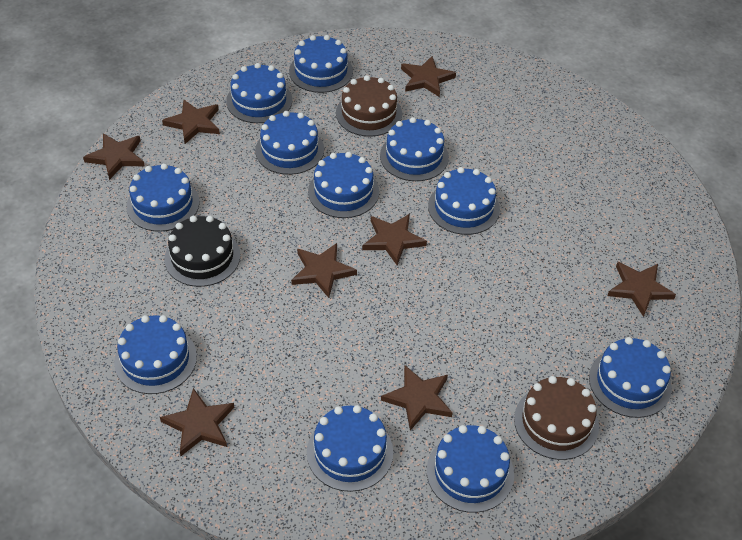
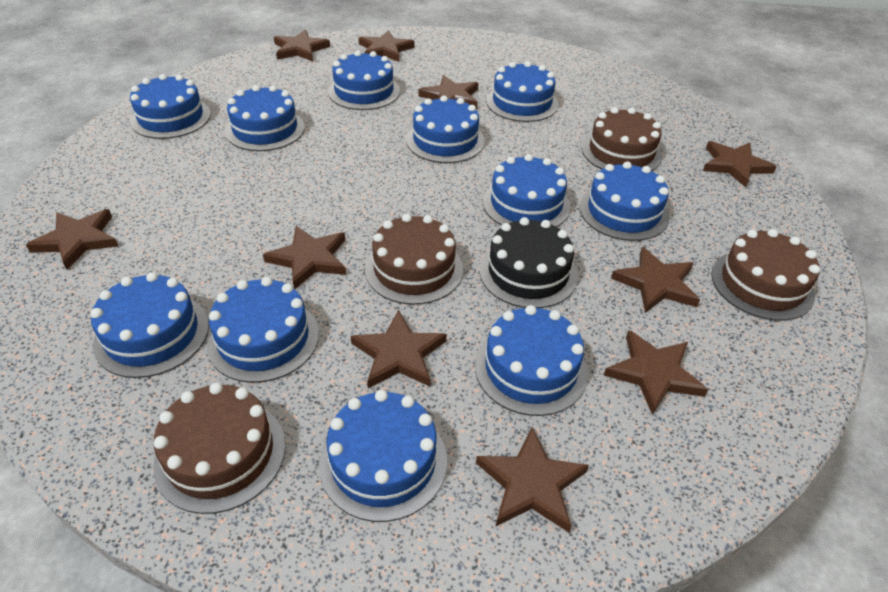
brown cake: [336,75,402,137] [514,376,599,460] = 2 -> [153,383,285,514] [365,214,463,305] [582,107,662,171] [711,229,820,321] = 4
brown star: [83,133,145,180] [160,388,234,456] [162,99,220,144] [291,243,357,298] [362,214,427,266] [381,365,453,431] [401,56,456,97] [607,262,676,317] = 8 -> [26,209,118,270] [263,226,346,289] [274,30,330,61] [350,310,447,388] [359,30,414,62] [418,75,478,109] [476,427,589,532] [604,330,708,415] [611,247,700,313] [703,141,777,187] = 10

